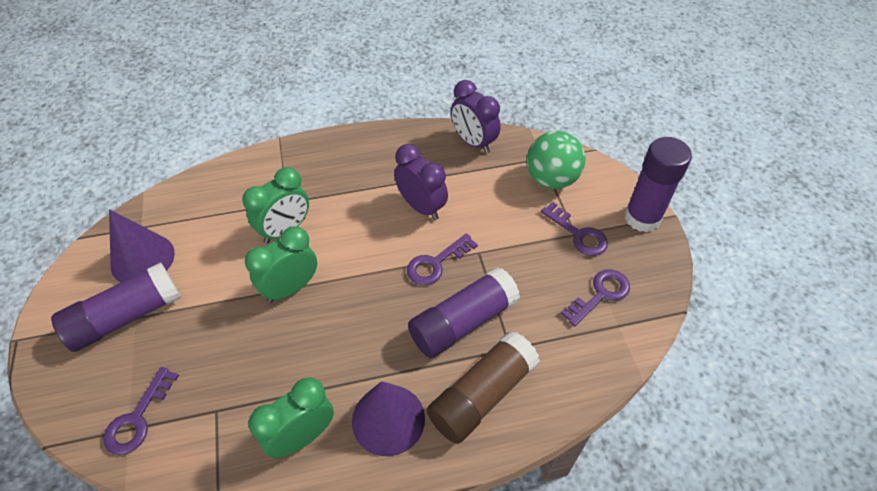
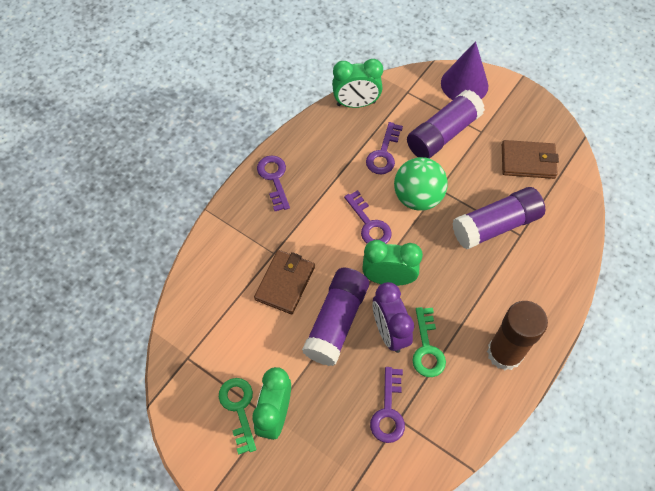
brown wallet: none = 0 -> [254,250,315,314] [502,140,559,179] = 2
green key: none = 0 -> [219,378,256,455] [412,307,446,377] = 2
purple clock: [394,144,448,220] [451,80,500,154] = 2 -> [372,282,414,353] = 1
purple cone: [109,209,175,282] [352,381,425,456] = 2 -> [441,41,488,100] = 1

